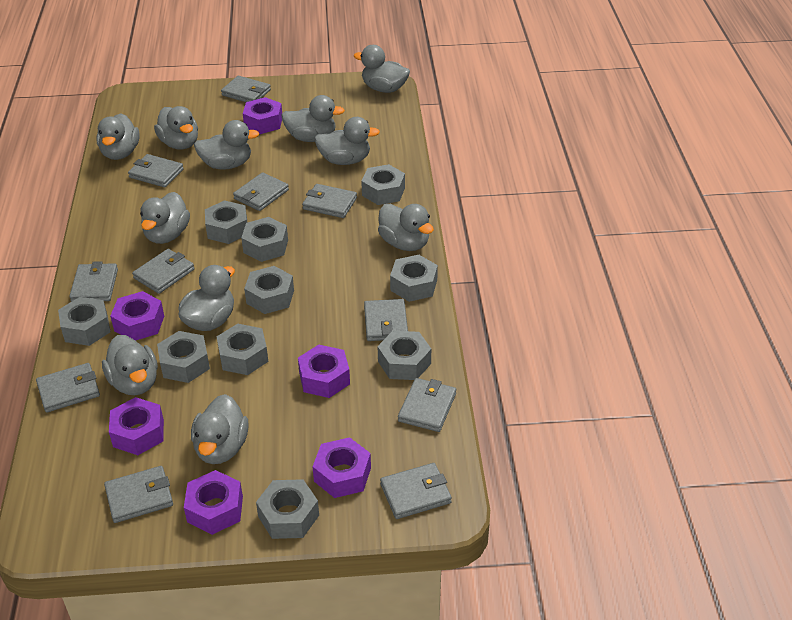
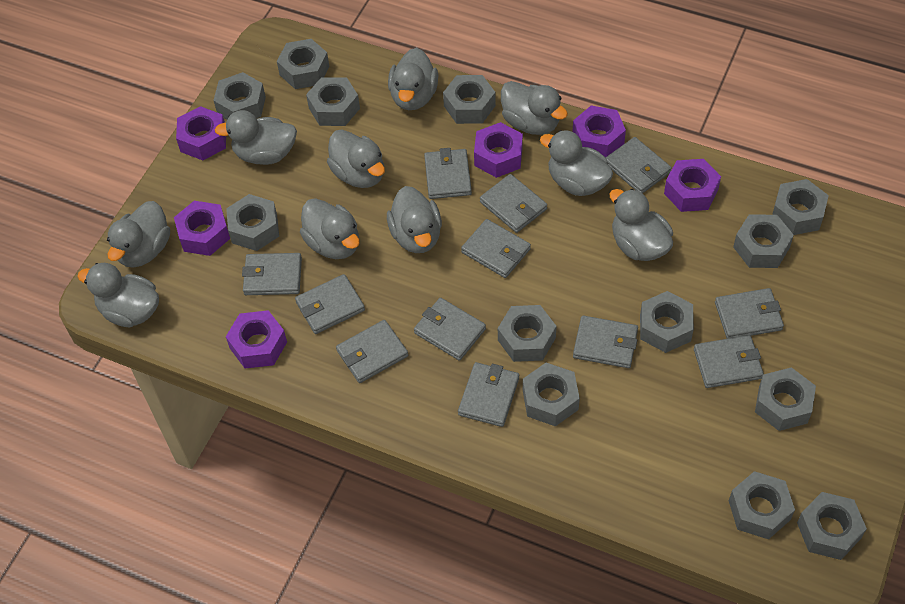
grey duck: [96,113,140,160] [102,335,158,395] [140,192,190,244] [154,106,198,149] [178,265,235,331] [191,394,249,464] [194,120,260,170] [281,95,345,142] [314,117,380,165] [354,45,410,93] [378,204,434,251] = 11 -> [77,263,159,327] [107,201,170,268] [215,110,297,165] [300,198,359,259] [327,130,385,188] [387,186,442,253] [388,48,438,110] [501,81,568,135] [540,130,613,196] [610,189,673,261] = 10
grey nut: [58,297,111,346] [157,331,210,383] [205,200,247,244] [217,324,268,375] [241,217,288,262] [244,266,294,314] [256,479,319,539] [361,164,405,205] [378,331,431,380] [390,255,438,302] = 10 -> [213,72,266,120] [226,194,279,251] [277,39,330,89] [306,77,360,126] [443,75,496,124] [498,305,556,362] [523,363,580,426] [640,291,694,353] [729,471,795,539] [733,214,794,268] [755,367,816,431] [772,179,829,235] [797,492,867,560] = 13
grey wallet: [36,363,100,413] [69,261,118,302] [104,466,173,523] [128,154,184,187] [132,249,195,294] [221,76,271,102] [233,172,289,211] [302,184,357,218] [364,299,408,341] [380,463,452,519] [398,378,456,432] = 11 -> [242,253,302,295] [295,274,365,334] [336,320,408,383] [414,298,486,361] [424,148,472,199] [458,362,519,427] [461,219,531,278] [480,174,547,233] [573,315,638,368] [606,137,672,194] [694,335,764,388] [715,288,784,339] = 12

